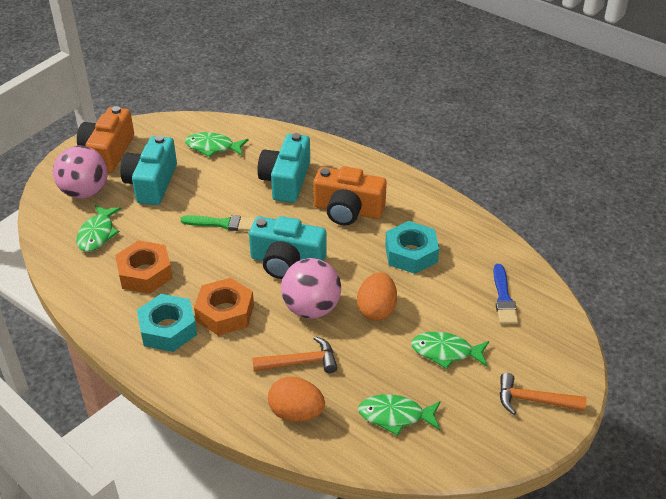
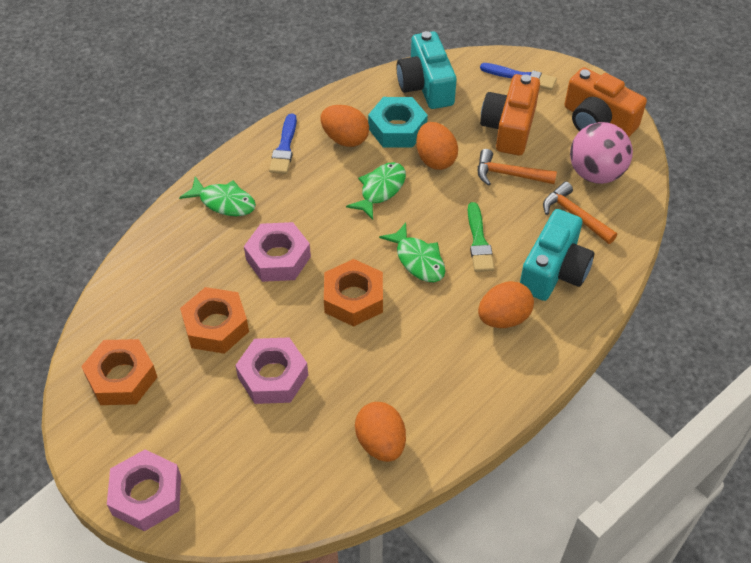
blue brush: [493,264,518,324] = 1 -> [269,113,297,174] [480,63,557,90] = 2
green fish: [76,205,122,252] [185,132,248,157] [358,394,441,436] [411,332,489,369] = 4 -> [179,176,256,216] [346,162,406,220] [379,223,445,282] = 3
orange egg: [268,377,325,422] [357,272,397,321] = 2 -> [320,105,369,147] [355,402,406,462] [416,122,458,170] [478,281,534,328] = 4
orange nut: [115,240,173,294] [194,278,254,336] = 2 -> [81,339,157,405] [180,287,249,354] [324,259,383,327] = 3
pink ball: [53,146,108,199] [281,258,341,319] = 2 -> [570,122,633,184] = 1
pink nut: none = 0 -> [107,449,181,531] [235,337,308,404] [244,222,311,282] = 3
turquoise camera: [120,135,177,205] [249,216,327,279] [257,133,310,203] = 3 -> [396,31,457,109] [520,209,594,301] = 2
turquoise nut: [137,294,197,352] [385,221,439,274] = 2 -> [368,97,428,148] = 1

